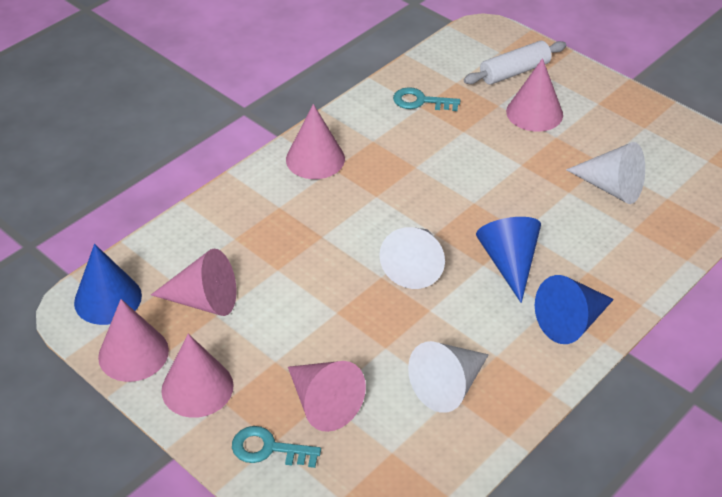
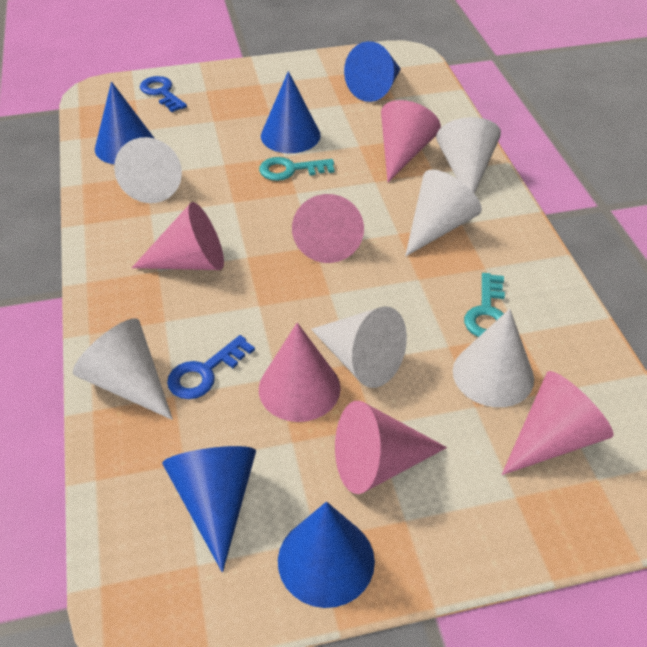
blue cone: [74,244,142,325] [476,217,541,303] [535,275,614,344] = 3 -> [95,82,155,164] [162,446,256,572] [261,71,321,153] [278,502,375,608] [344,41,401,102] = 5
blue key: none = 0 -> [140,76,187,112] [167,335,255,399] = 2
white cone: [379,227,445,289] [408,341,489,413] [566,142,645,204] = 3 -> [73,318,173,420] [114,137,182,203] [311,306,407,388] [405,170,482,256] [436,117,501,194] [453,309,534,407] = 6
white rolling pin: [464,41,566,85] = 1 -> none = 0

